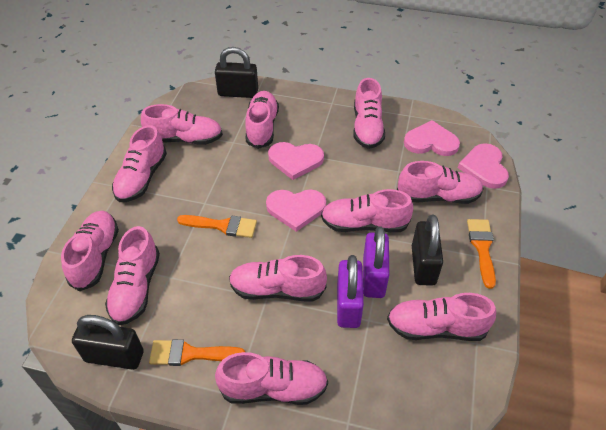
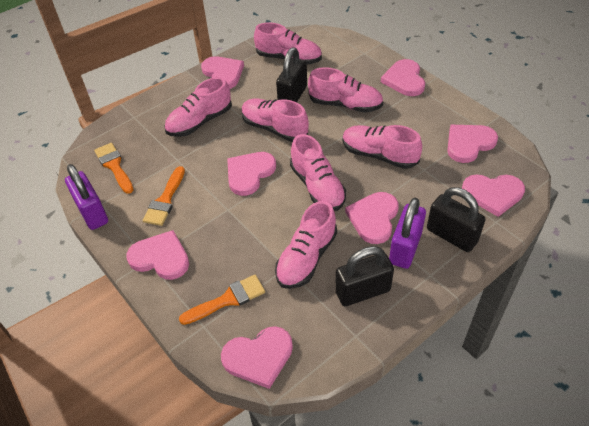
pink heart: [266,189,326,232] [268,142,324,180] [404,120,460,156] [458,143,509,189] = 4 -> [126,230,189,280] [201,56,244,89] [221,326,293,389] [227,152,276,196] [345,192,399,244] [381,59,425,96] [447,125,498,163] [462,174,525,217] = 8
pink shoe: [61,211,119,291] [105,226,160,325] [112,125,167,202] [141,104,223,145] [215,352,328,405] [229,255,327,302] [245,91,279,149] [321,189,413,232] [353,78,385,149] [387,293,496,341] [397,161,484,204] = 11 -> [164,77,232,137] [242,99,309,142] [254,22,322,64] [275,201,337,289] [290,134,346,211] [308,67,383,112] [342,125,422,169] = 7

